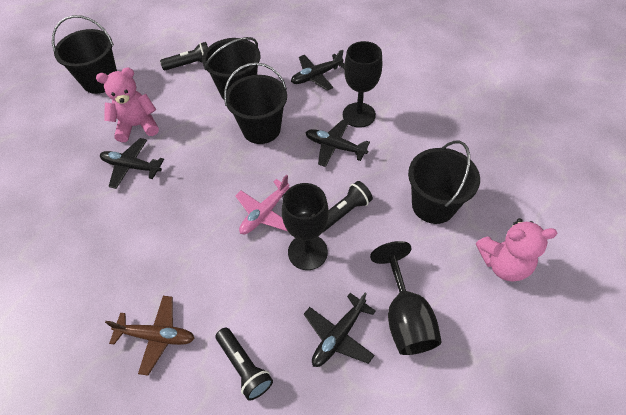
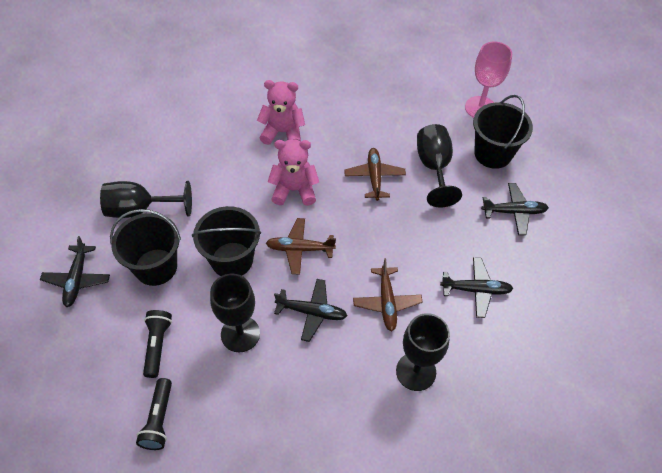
black bucket: [52,15,117,94] [202,37,260,99] [224,62,287,144] [408,141,480,224] = 4 -> [110,209,181,286] [192,206,261,276] [473,95,533,169] = 3
black flashlight: [160,42,208,70] [215,328,273,401] [323,181,373,232] = 3 -> [136,378,172,450] [143,310,172,378] = 2
black goblet: [282,183,329,270] [343,41,382,128] [370,241,442,355] = 3 -> [100,181,192,218] [210,273,260,352] [396,313,450,391] [417,124,462,208] = 4
brown plane: [105,296,195,375] = 1 -> [266,218,336,275] [344,148,406,201] [353,258,423,331] = 3
pink goblet: none = 0 -> [465,41,512,118] = 1
pink plane: [235,175,290,234] = 1 -> none = 0

